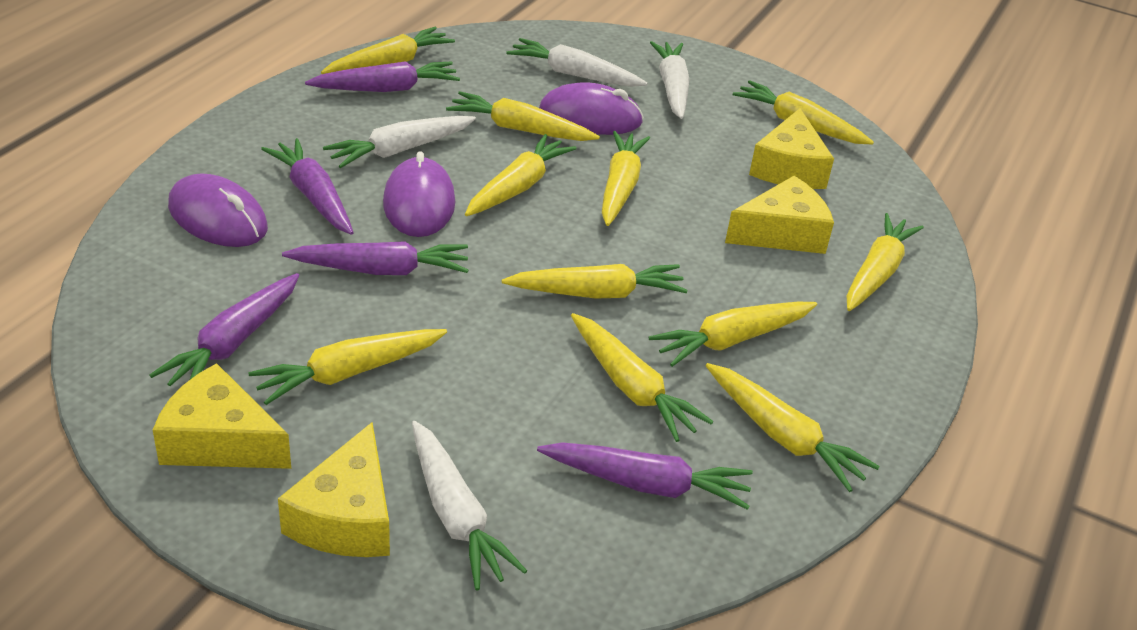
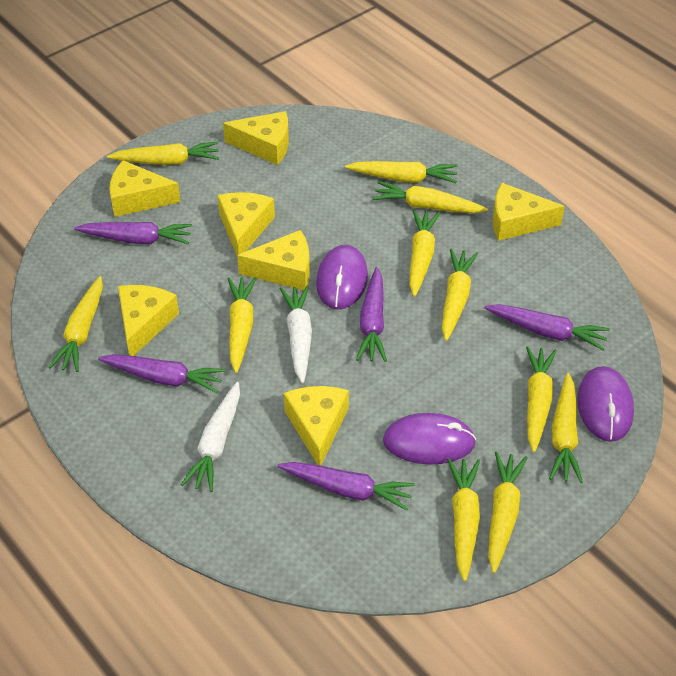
white carrot: [323,116,476,168] [412,421,527,591] [506,38,648,87] [650,41,690,119] = 4 -> [181,382,240,492] [279,285,312,383] = 2
yellow cheese: [153,363,291,469] [278,422,390,557] [725,176,834,254] [749,108,834,189] = 4 -> [109,160,181,217] [118,285,179,356] [217,192,275,255] [223,111,289,165] [237,230,310,290] [284,386,349,466] [493,183,565,241] = 7

